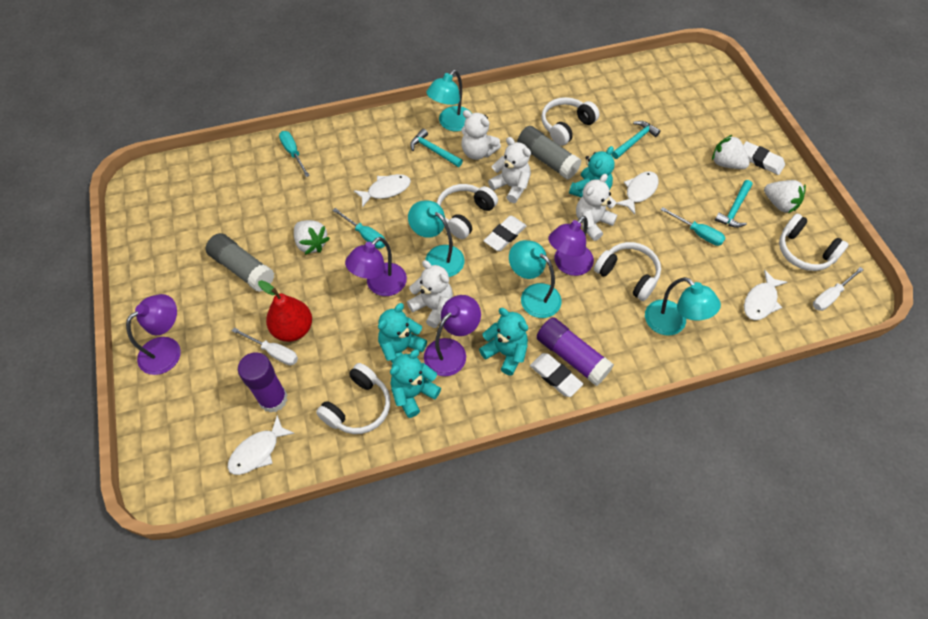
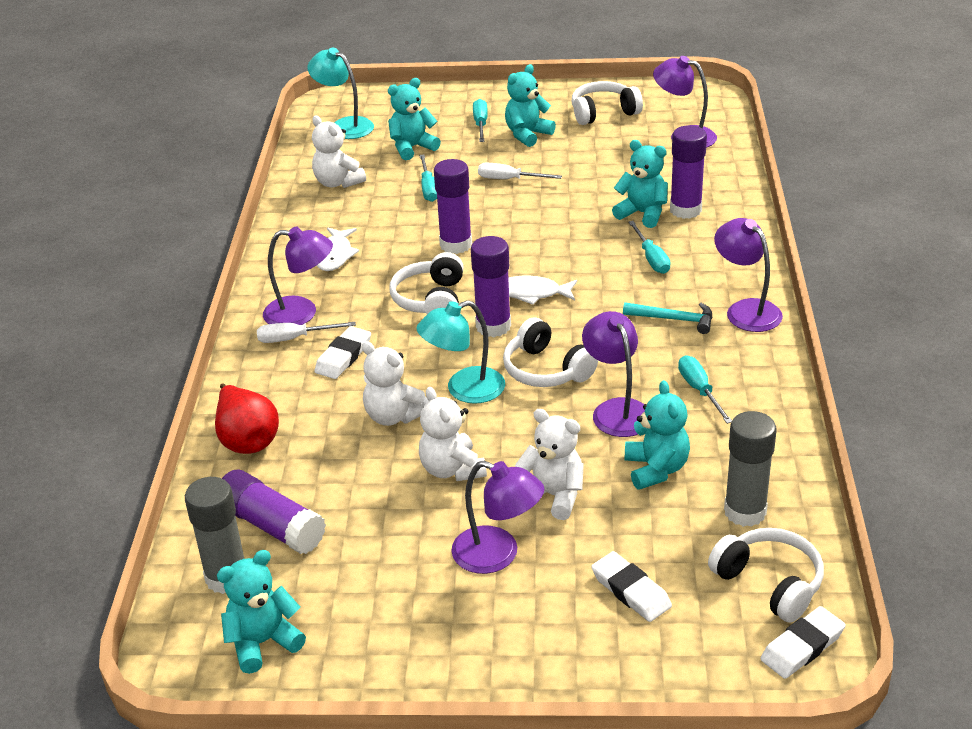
purple glue stick: [238,352,288,413] [536,317,614,386] = 2 -> [222,470,326,554] [434,159,472,254] [471,236,511,337] [670,125,707,219] = 4
purple lamp: [126,294,181,375] [345,237,407,296] [424,295,481,376] [548,216,594,276] = 4 -> [263,226,333,325] [451,461,544,574] [582,311,645,437] [653,56,717,148] [714,218,783,332] = 5
turquoise hammer: [410,129,463,167] [612,121,661,159] [715,180,752,228] = 3 -> [623,302,712,334] = 1
turquoise lamp: [408,200,465,277] [426,70,472,131] [509,240,561,318] [645,277,721,336] = 4 -> [308,48,374,139] [417,300,505,404] = 2
turquoise screwdriver: [279,131,310,177] [332,208,385,249] [661,207,725,246] = 3 -> [419,154,437,202] [473,99,488,142] [628,221,671,274] [678,355,732,424] = 4
turquoise teddy bear: [378,303,427,363] [390,349,441,418] [479,308,528,375] [569,146,615,198] = 4 -> [217,550,306,674] [388,78,441,160] [505,64,556,147] [612,140,668,228] [625,380,690,490] = 5
white fish: [228,415,295,475] [354,174,411,208] [616,171,659,215] [744,270,787,320] = 4 -> [317,227,359,271] [508,275,577,305] = 2
white headphones: [316,363,390,434] [437,184,498,239] [541,97,600,146] [594,242,661,301] [779,214,849,271] = 5 -> [390,252,464,314] [503,317,598,387] [572,81,643,125] [708,528,824,623] = 4
white strawberry: [294,220,330,255] [712,135,750,169] [764,180,806,213] = 3 -> none = 0

